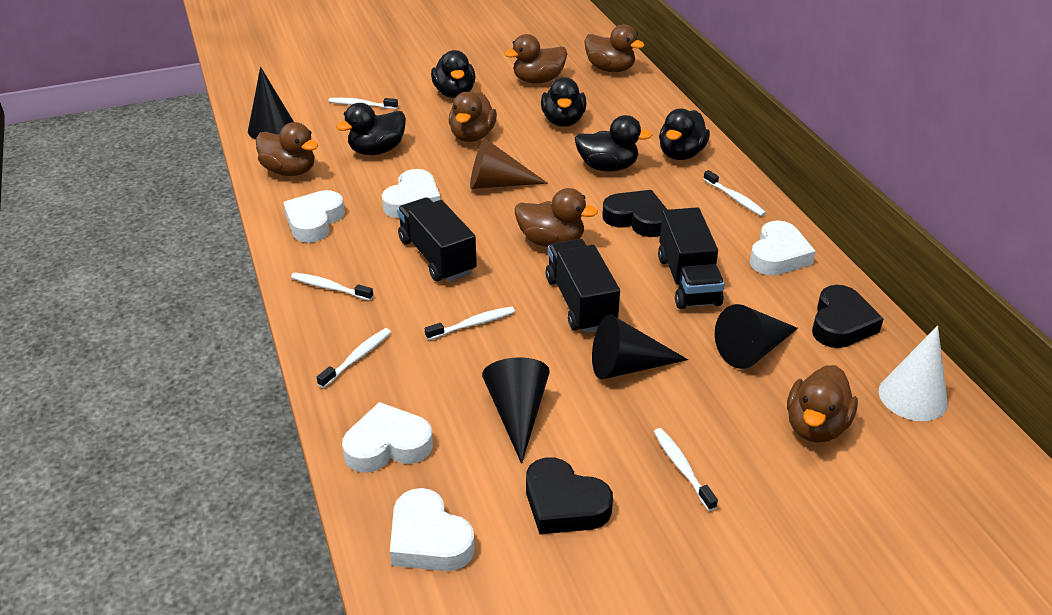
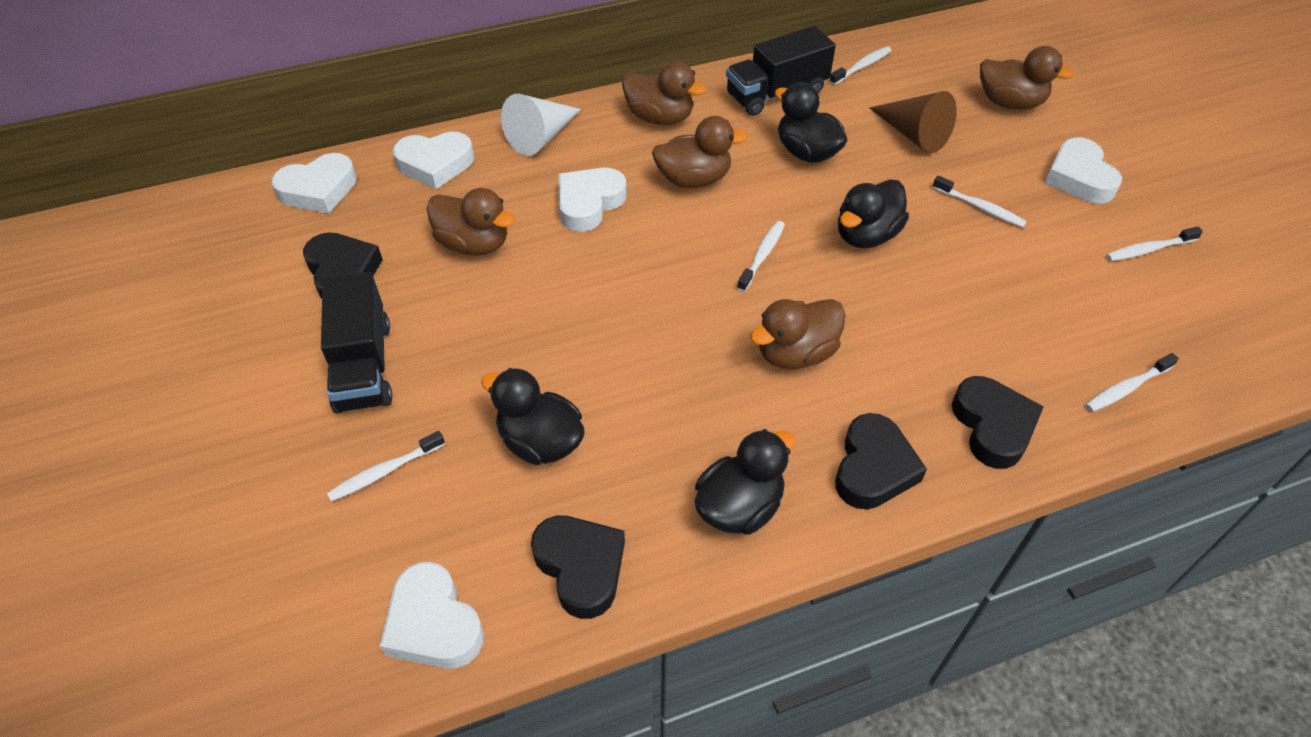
black cone: [248,67,294,140] [482,357,550,464] [592,315,688,380] [715,304,798,369] = 4 -> none = 0
black duck: [336,103,406,155] [431,50,475,98] [541,77,586,127] [575,115,652,172] [659,109,710,160] = 5 -> [481,368,585,465] [695,429,796,535] [775,82,848,163] [838,179,909,248] = 4
black heart: [526,457,613,534] [602,190,667,237] [812,285,884,348] = 3 -> [303,232,383,299] [531,516,625,619] [835,413,927,510] [952,376,1044,469] = 4
black truck: [397,198,477,282] [546,239,620,333] [658,207,725,309] = 3 -> [321,272,393,413] [726,26,836,116] = 2
brown duck: [256,122,318,176] [449,92,497,142] [504,34,567,84] [515,188,598,247] [584,24,644,72] [787,365,858,443] = 6 -> [427,188,515,256] [622,61,706,125] [652,116,748,188] [750,299,846,369] [980,46,1074,110] = 5

